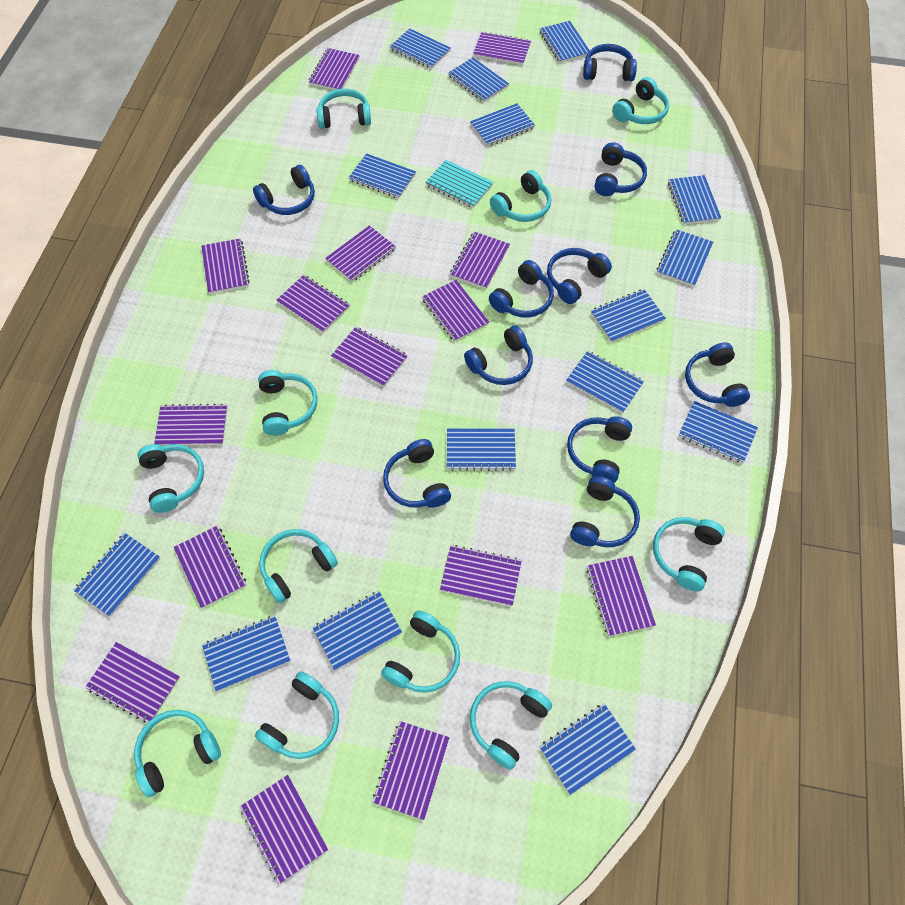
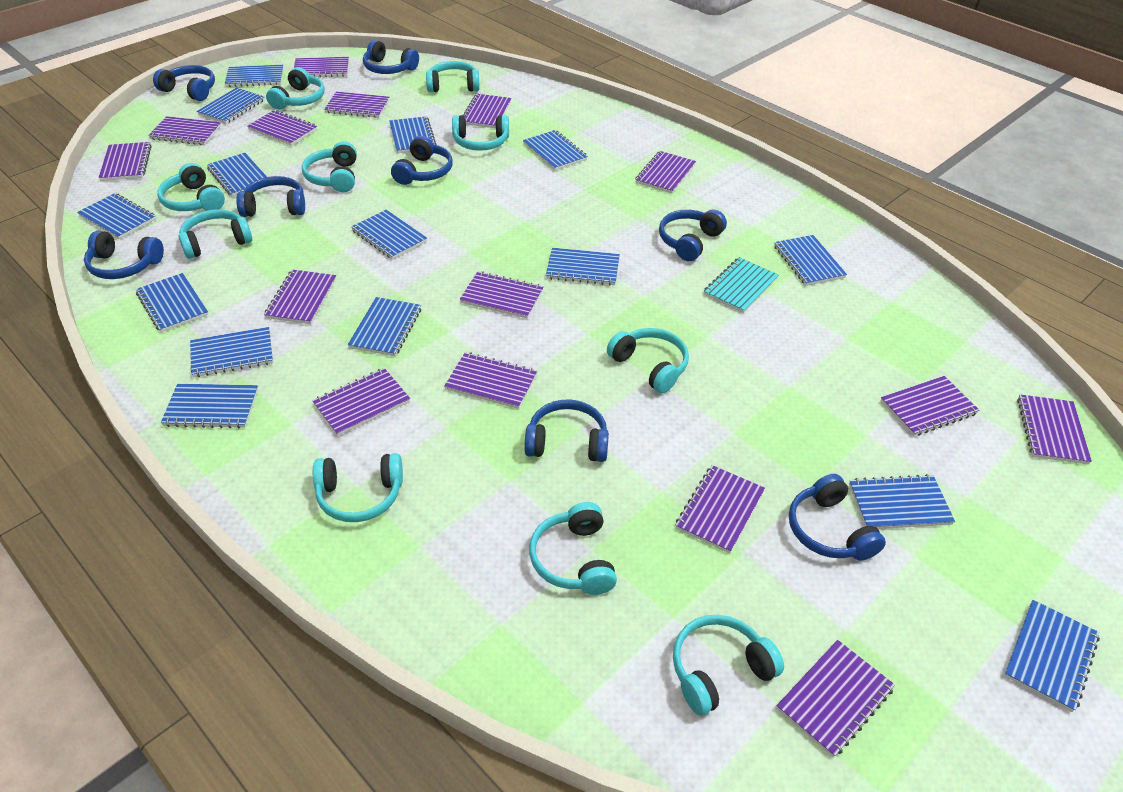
blue headphones: [253,165,315,215] [383,439,451,508] [464,325,533,385] [489,260,554,318] [547,248,612,304] [567,416,632,483] [570,476,640,547] [583,44,637,81] [595,142,647,196] [685,343,750,407] = 10 -> [84,231,164,279] [153,65,215,101] [236,176,305,217] [363,40,419,74] [391,136,453,185] [524,400,609,462] [659,210,727,261] [789,474,886,561] = 8
turquoise headphones: [134,710,221,797] [137,444,204,513] [255,671,339,759] [258,370,317,436] [259,529,338,603] [317,89,371,129] [381,611,460,693] [470,681,552,770] [490,170,551,222] [612,77,669,124] [653,517,725,591] = 11 -> [157,163,225,211] [179,209,252,259] [266,67,325,110] [302,141,357,192] [313,453,403,522] [426,61,480,93] [452,115,509,151] [529,502,617,595] [607,328,689,393] [673,615,784,716] = 10

